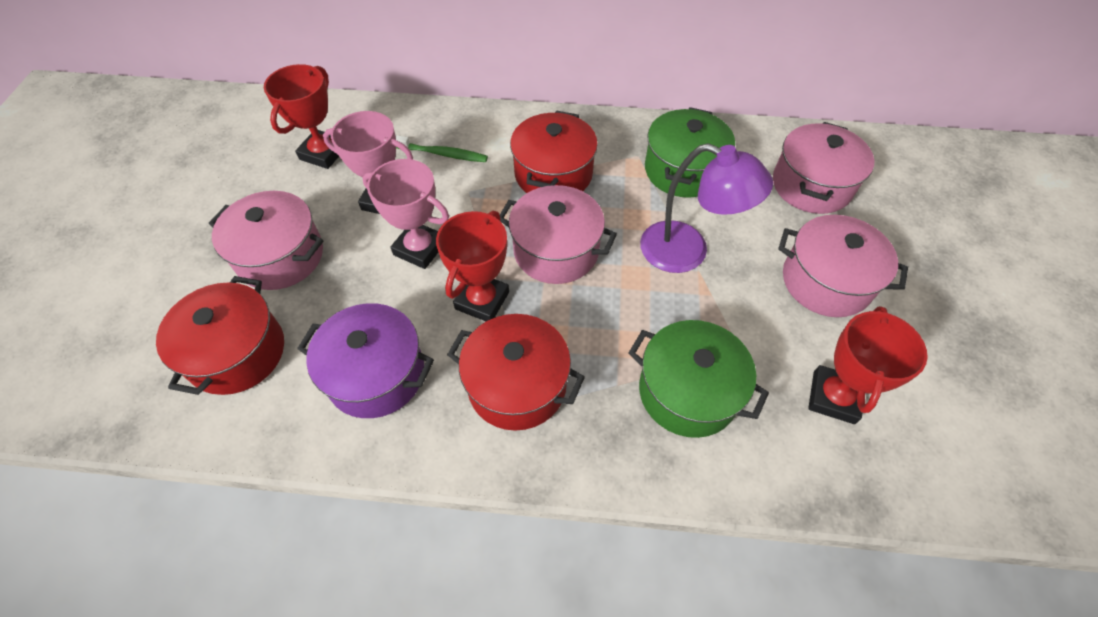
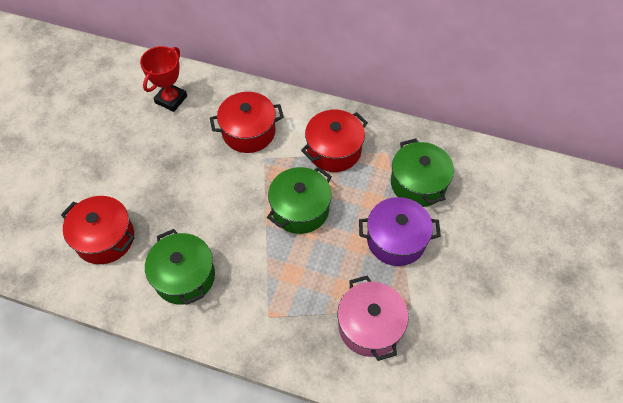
green pot: [628,320,769,438] [645,107,735,198] = 2 -> [145,229,215,305] [267,167,332,234] [391,138,454,207] = 3
green toothbrush: [395,135,488,162] = 1 -> none = 0
pink pot: [209,191,324,290] [500,185,617,284] [773,122,875,214] [778,215,908,317] = 4 -> [338,275,409,361] = 1
pink trophy: [323,111,413,214] [362,159,449,269] = 2 -> none = 0
purple lamp: [640,143,773,273] = 1 -> none = 0
red trophy: [264,64,339,169] [436,211,509,321] [808,306,928,424] = 3 -> [140,46,187,112] = 1

